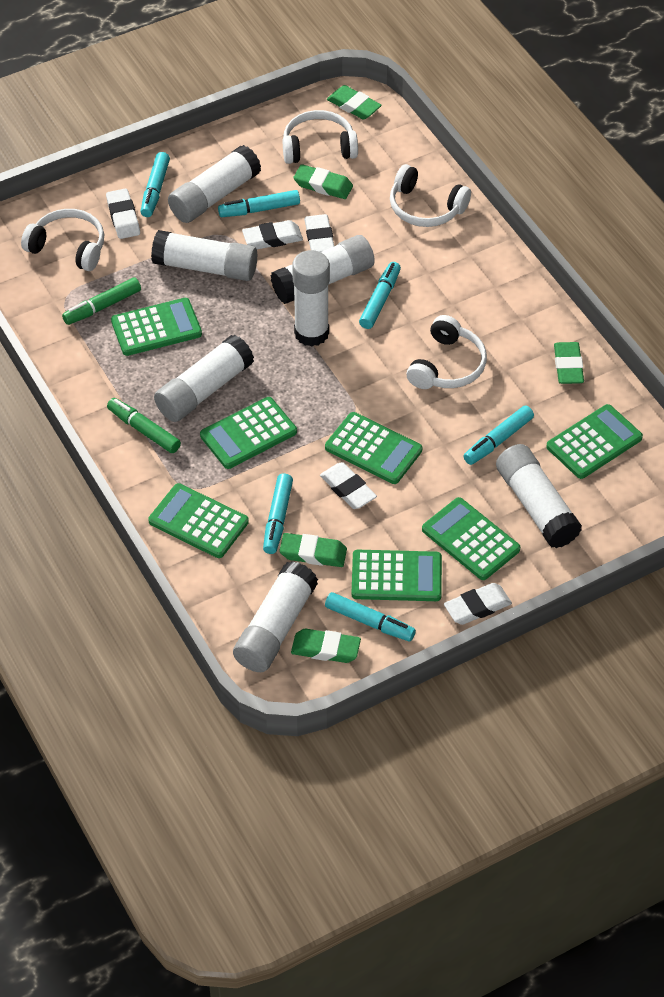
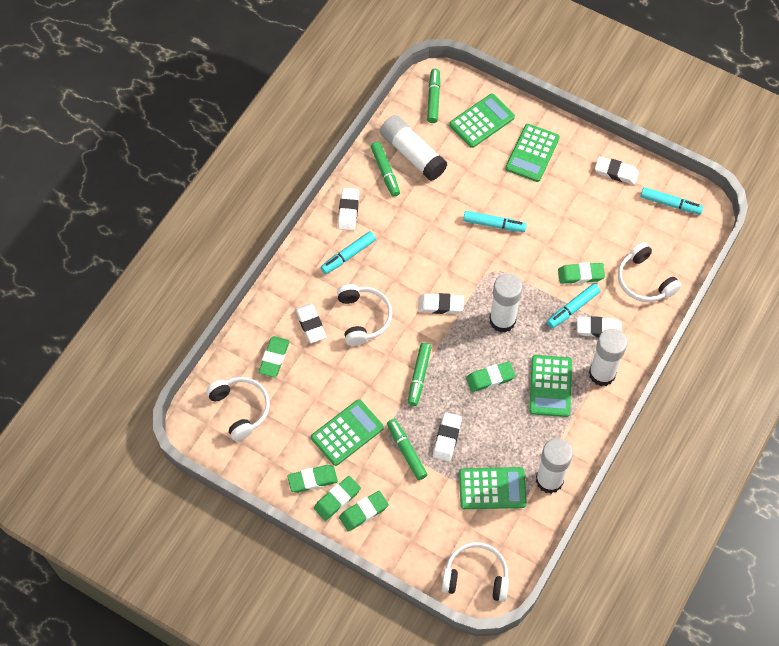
green calculator: [111,298,202,356] [148,483,249,558] [200,397,297,469] [325,412,422,484] [352,550,442,601] [422,497,520,580] [546,404,643,479] = 7 -> [311,399,384,466] [449,94,515,148] [459,467,527,509] [505,124,560,182] [529,355,572,417] = 5
green eraser: [279,533,347,567] [291,629,361,663] [293,164,353,199] [327,85,382,120] [554,342,584,384] = 5 -> [258,336,290,377] [287,465,338,493] [314,476,361,521] [339,491,389,532] [466,362,515,392] [558,262,605,284] = 6
green marker: [62,277,141,325] [107,398,181,453] = 2 -> [371,142,400,197] [387,419,428,480] [408,343,432,406] [427,69,440,123] = 4
turquoise marker: [140,152,170,217] [218,190,300,217] [263,474,293,554] [325,592,416,642] [359,262,401,329] [464,405,534,465] = 6 -> [321,231,376,274] [463,211,527,232] [547,283,601,328] [640,187,703,215] = 4
white eraser: [106,189,140,239] [242,220,303,249] [304,214,334,252] [320,462,377,509] [444,583,512,625] = 5 -> [295,303,327,343] [338,188,359,231] [418,293,464,314] [433,412,462,462] [577,316,622,338] [595,156,639,185] = 6
white glue stick: [151,230,257,281] [154,335,254,422] [168,145,261,223] [233,561,318,672] [270,235,375,304] [292,250,330,347] [496,444,582,548] = 7 -> [380,115,447,181] [490,273,523,333] [536,438,573,494] [589,328,628,386] = 4

